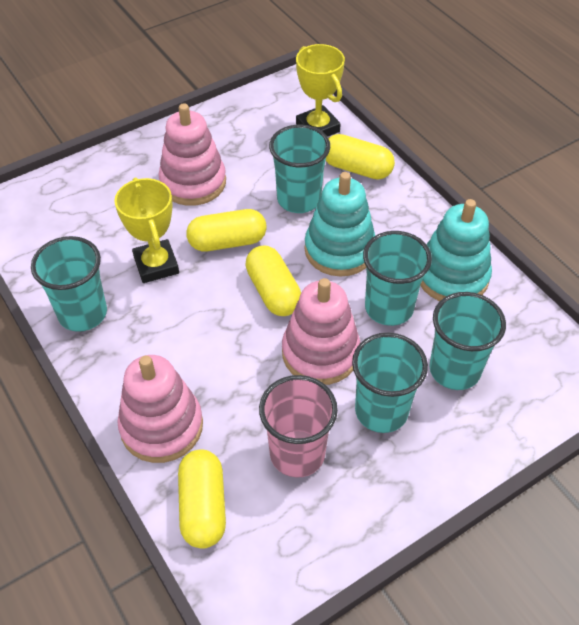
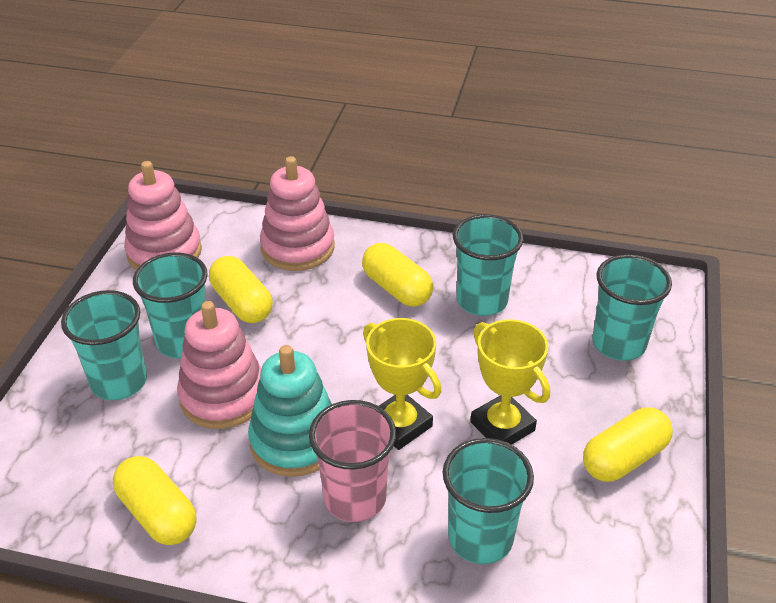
turquoise stacking toy: [304,172,375,277] [420,199,492,301] = 2 -> [248,345,332,477] = 1

